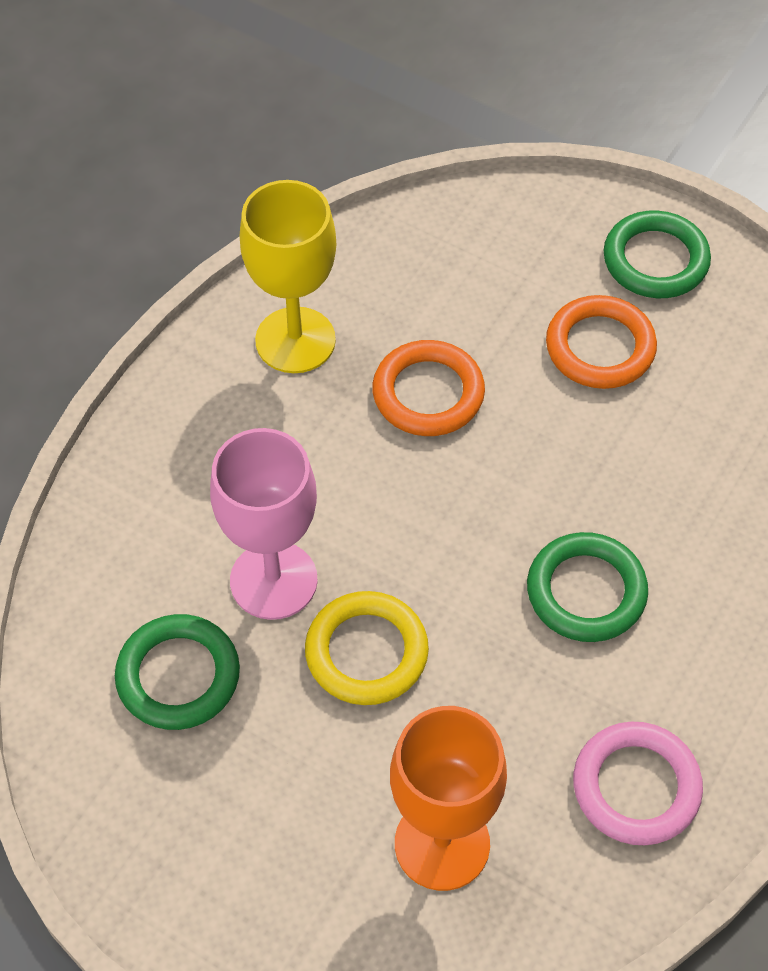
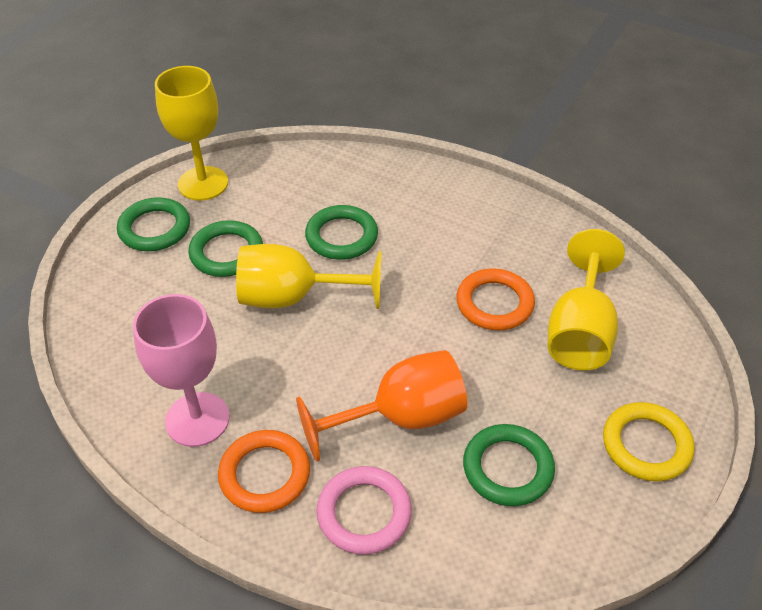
green ring: [115,614,240,730] [527,532,648,642] [604,210,711,298] = 3 -> [117,197,190,251] [188,220,263,277] [305,205,378,260] [463,424,555,506] = 4
yellow goblet: [240,180,336,373] = 1 -> [155,66,228,200] [236,244,381,309] [548,229,625,371] = 3

